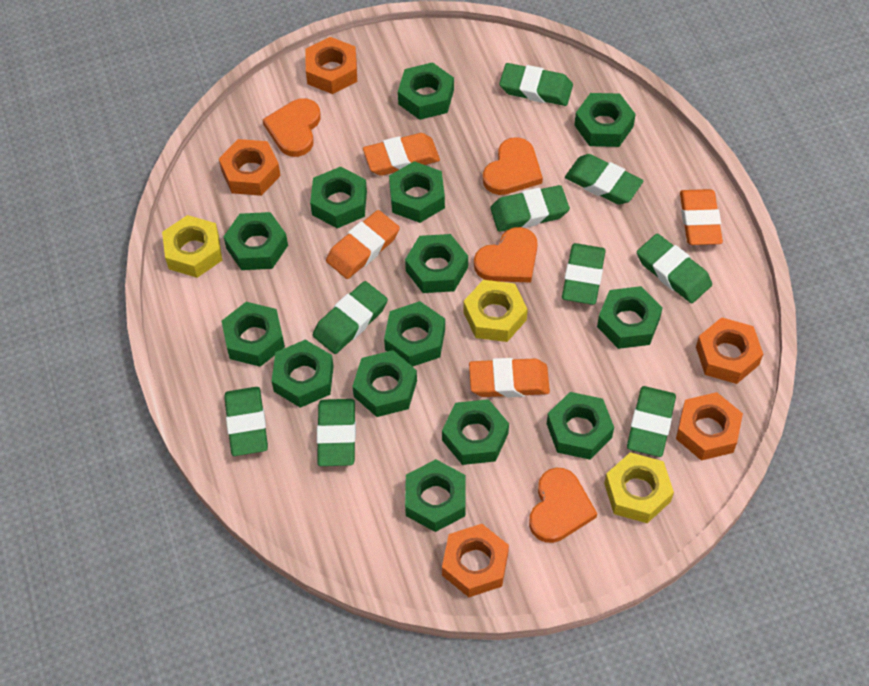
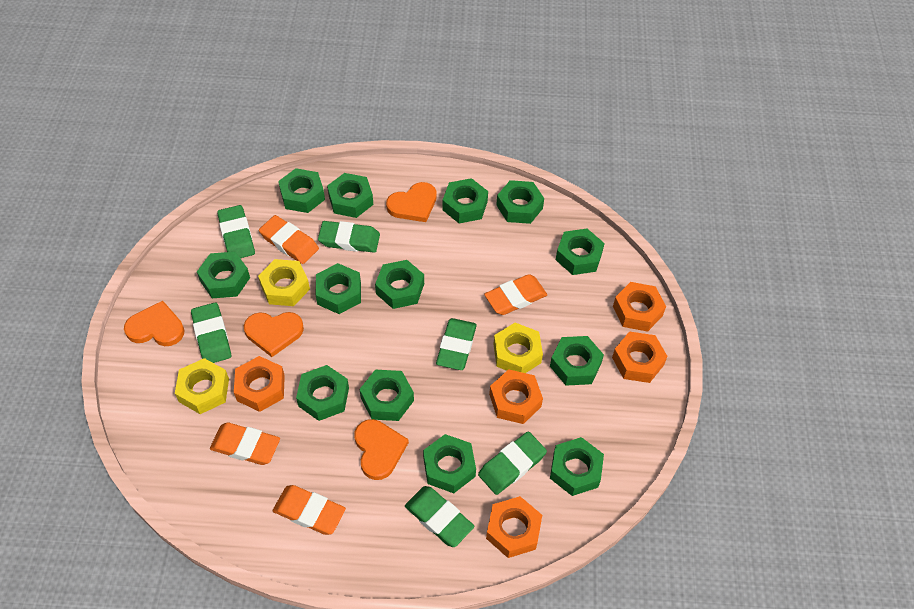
green eraser: [224,387,268,456] [313,281,388,354] [317,399,356,466] [490,185,570,232] [499,63,573,106] [562,243,606,305] [565,154,643,205] [627,386,676,457] [637,234,712,303] = 9 -> [191,303,231,363] [217,205,255,258] [318,221,380,253] [405,486,474,547] [436,318,477,370] [478,431,547,495] = 6
green nut: [222,302,285,367] [223,212,288,270] [272,340,334,408] [310,166,367,228] [352,350,417,417] [384,301,445,367] [389,161,445,223] [398,62,454,120] [405,234,468,293] [405,459,466,532] [442,399,509,465] [547,392,614,460] [574,93,636,147] [597,286,662,349] = 14 -> [197,252,250,298] [278,168,325,213] [296,365,349,421] [315,263,361,314] [327,173,373,218] [359,370,414,421] [375,260,424,309] [423,434,476,493] [443,178,488,223] [496,180,544,224] [550,336,604,386] [550,437,604,496] [556,229,605,275] = 13

